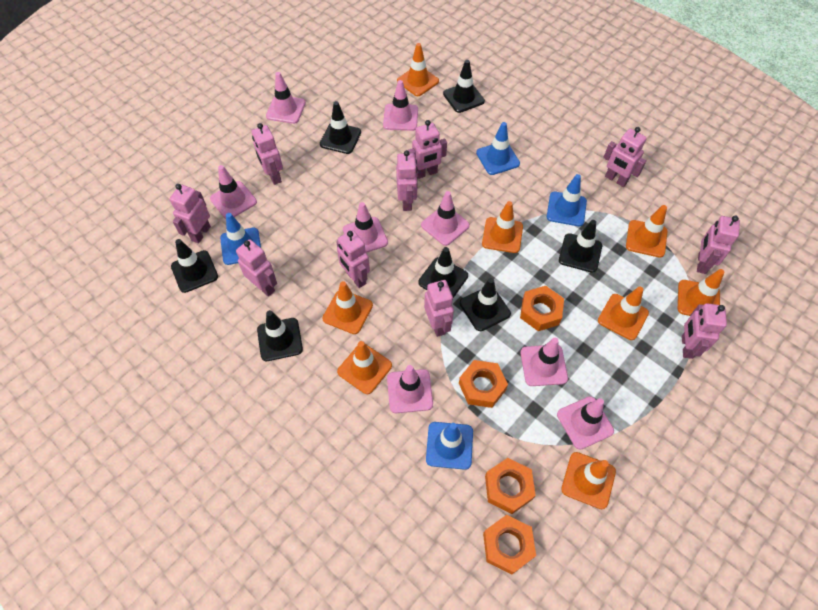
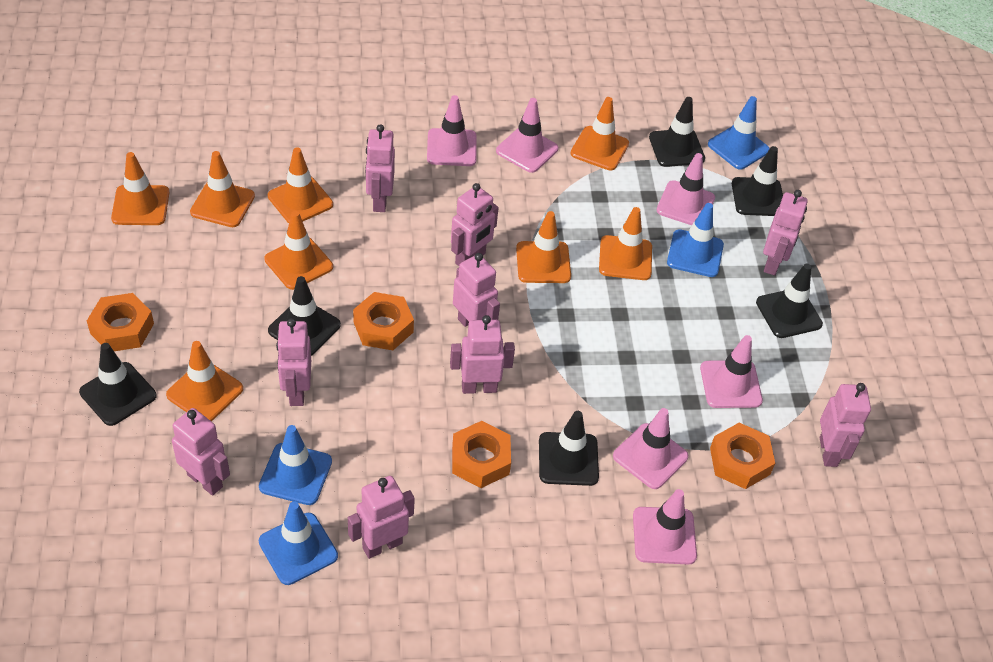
black traffic cone: [171,239,218,293] [257,310,303,361] [320,101,361,154] [418,247,468,298] [443,60,485,113] [460,278,511,331] [559,220,602,273] = 7 -> [79,343,157,426] [268,276,341,356] [539,411,599,486] [649,97,705,167] [732,146,783,216] [756,263,823,338] = 6
pink robot: [169,184,211,243] [236,239,277,297] [251,123,283,185] [336,230,370,288] [396,150,418,211] [408,120,447,179] [424,280,454,337] [603,127,647,187] [682,303,727,359] [697,216,740,274] = 10 -> [172,408,230,496] [276,318,311,406] [348,476,415,559] [365,124,395,212] [450,315,515,394] [451,183,499,266] [453,253,500,327] [763,190,808,275] [820,383,871,467] = 9
pink traffic cone: [210,165,257,219] [266,72,306,124] [343,202,388,253] [383,80,418,131] [387,365,433,413] [421,191,470,246] [521,338,568,386] [557,396,614,450] = 8 -> [427,95,477,166] [496,98,558,173] [613,408,688,489] [633,489,697,565] [657,153,715,225] [700,335,763,408] = 6

